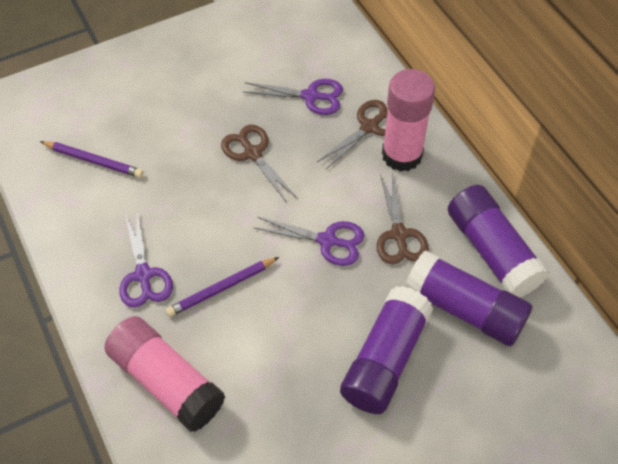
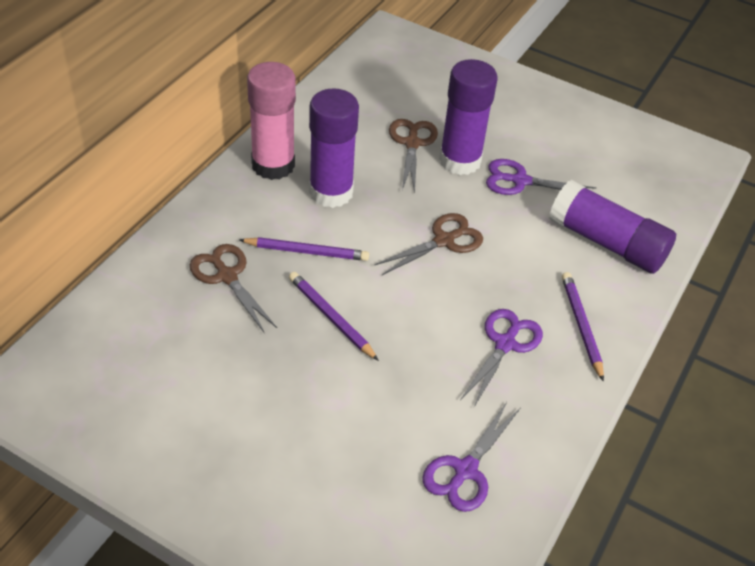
pink glue stick: [104,316,225,432] [382,69,435,172] = 2 -> [247,62,296,180] = 1
purple pencil: [40,141,143,178] [166,257,279,317] = 2 -> [239,237,369,261] [289,272,379,361] [562,272,604,382] = 3

